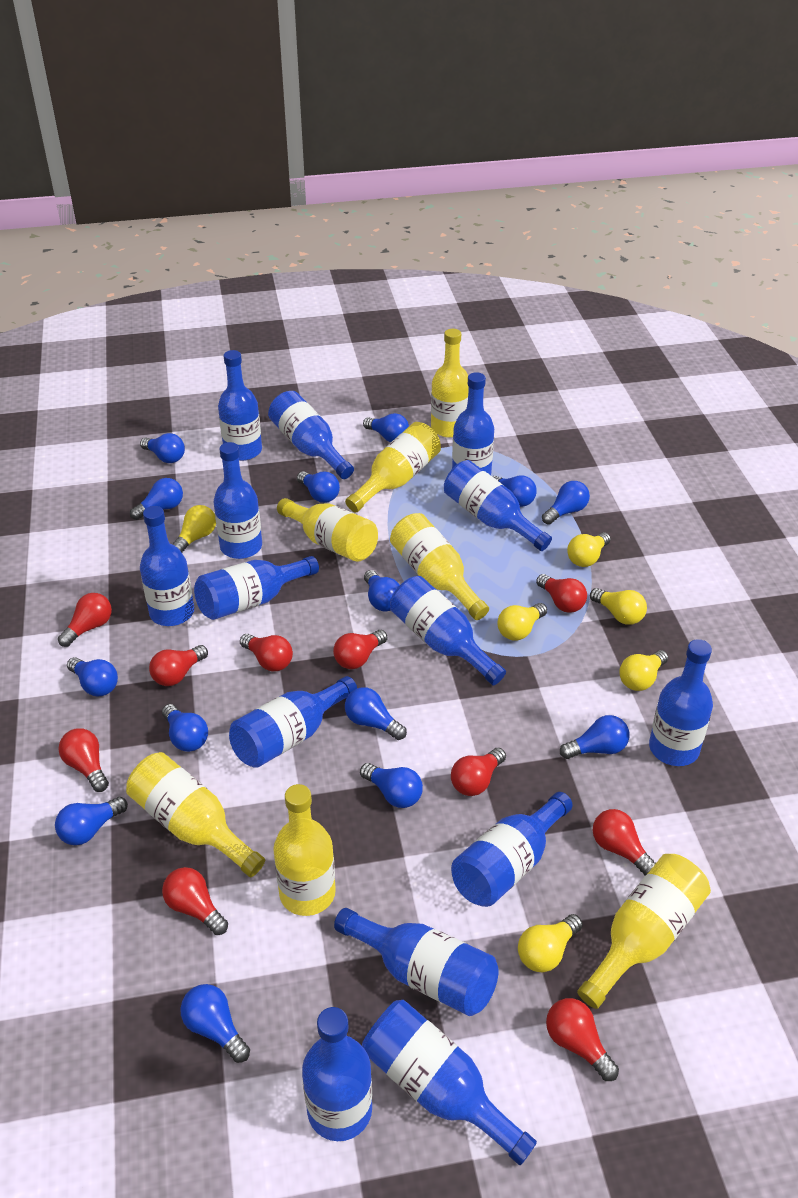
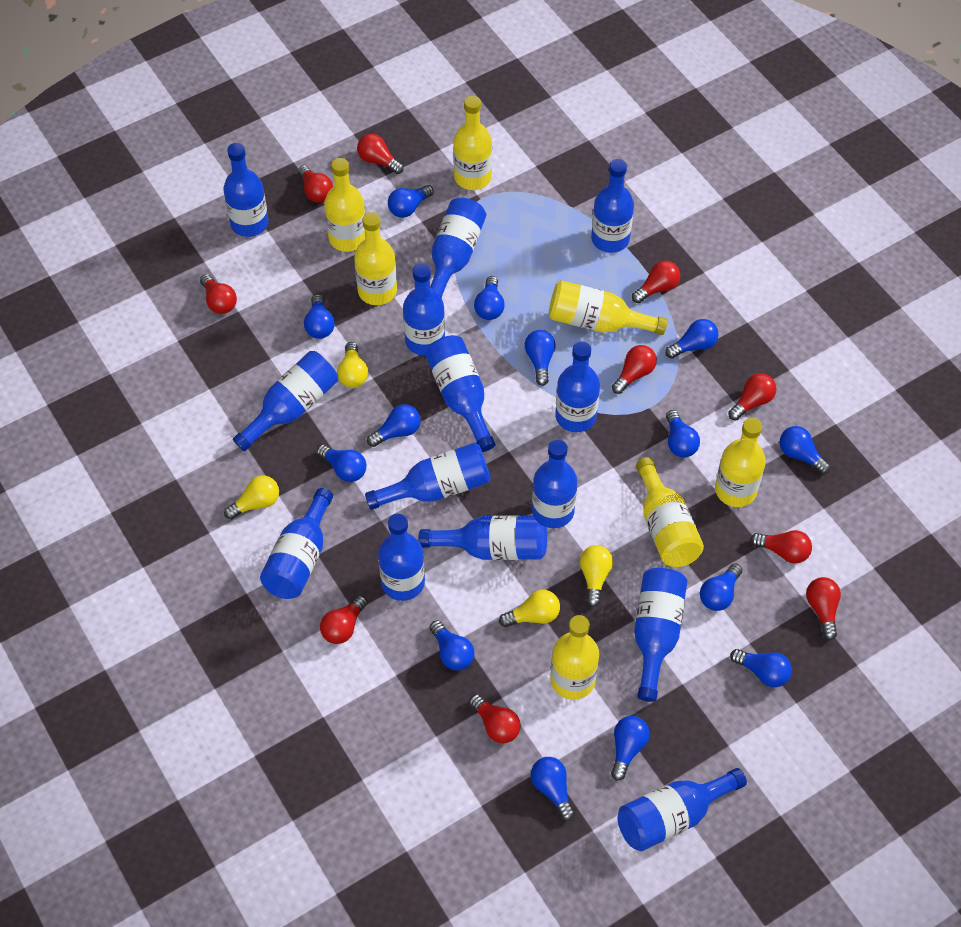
yellow light bulb: [172,505,216,552] [497,603,547,640] [518,914,583,972] [567,532,611,567] [590,588,647,625] [620,650,668,691] = 6 -> [224,475,279,520] [337,342,368,388] [499,590,560,627] [580,545,613,607] = 4

